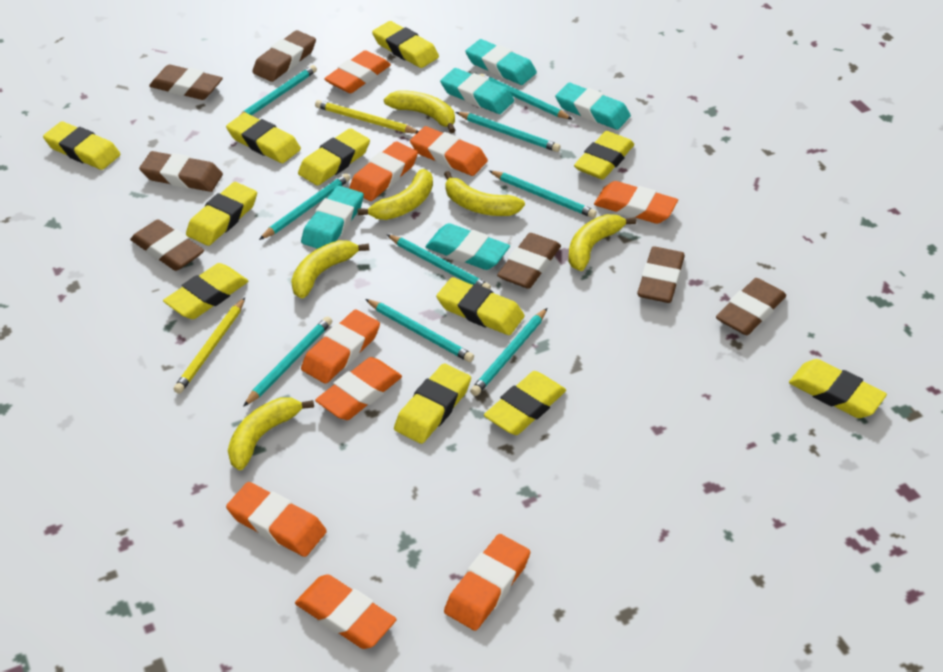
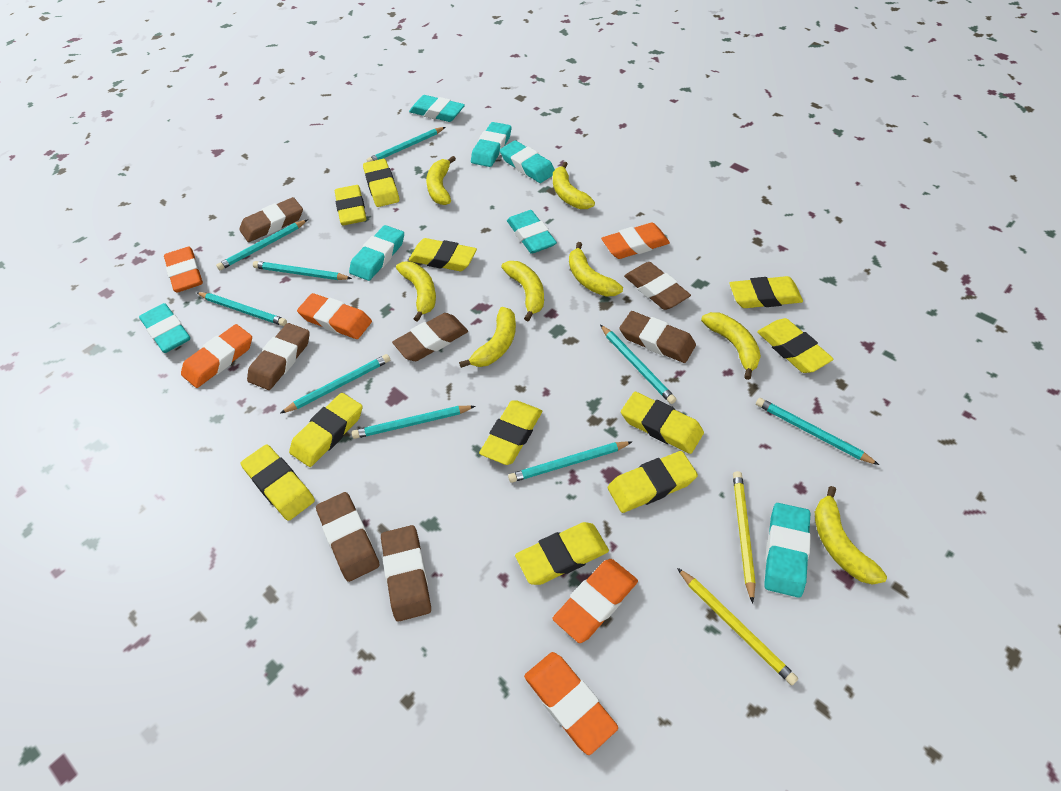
orange eraser: [226,482,327,557] [295,574,396,649] [301,309,380,384] [315,357,402,420] [324,50,391,93] [349,142,418,201] [410,126,488,176] [444,534,530,631] [594,181,678,224] = 9 -> [164,247,203,293] [181,324,252,388] [297,293,372,339] [524,652,618,755] [553,559,638,643] [601,223,670,259] = 6
turquoise eraser: [301,186,364,249] [425,223,510,270] [440,68,514,114] [465,39,537,85] [555,83,631,130] = 5 -> [139,303,190,353] [349,225,404,281] [409,95,465,122] [471,122,512,167] [500,140,555,183] [507,210,557,254] [764,503,811,598] = 7
yellow banana: [228,397,314,470] [291,240,369,298] [358,169,433,220] [384,90,455,133] [444,171,525,216] [568,214,637,271] = 6 -> [396,262,436,322] [426,156,456,205] [459,307,516,368] [501,261,544,321] [553,162,595,209] [569,242,623,297] [701,312,761,380] [815,486,887,585] = 8

